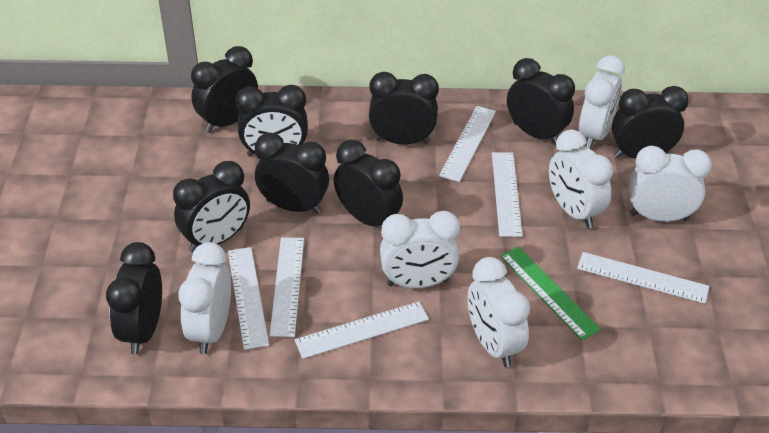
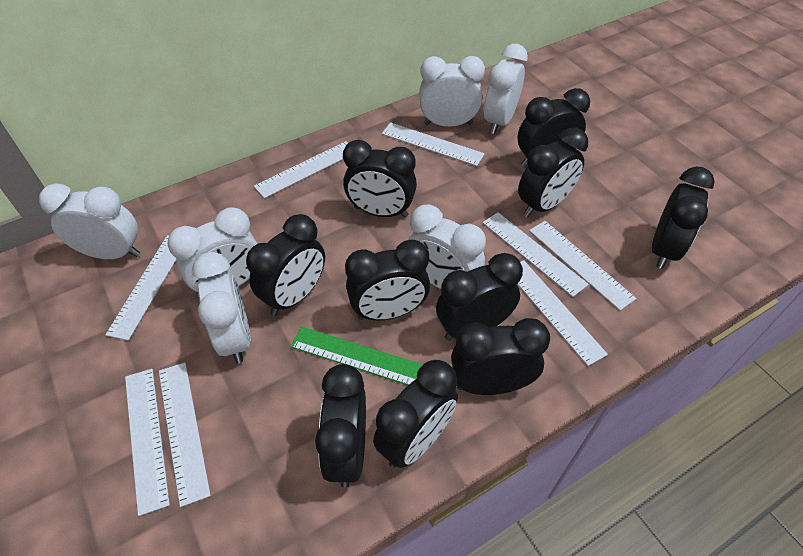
black clock: [106,242,162,355] [173,161,250,252] [191,46,258,133] [235,85,308,157] [255,133,329,214] [334,140,403,226] [369,72,439,144] [507,58,575,145] [612,86,689,159] = 9 -> [246,214,325,316] [315,364,366,488] [343,140,417,218] [345,240,430,320] [373,360,458,468] [436,253,523,341] [451,318,550,395] [517,88,590,168] [518,128,588,217] [652,166,715,269] = 10
white ruler: [228,247,269,350] [269,237,304,337] [295,302,429,359] [439,106,496,182] [492,152,523,237] [577,252,709,304] = 6 -> [105,235,176,341] [125,369,170,516] [159,362,211,507] [254,141,348,198] [382,122,485,166] [483,212,589,297] [517,260,608,366] [529,221,636,311] = 8

